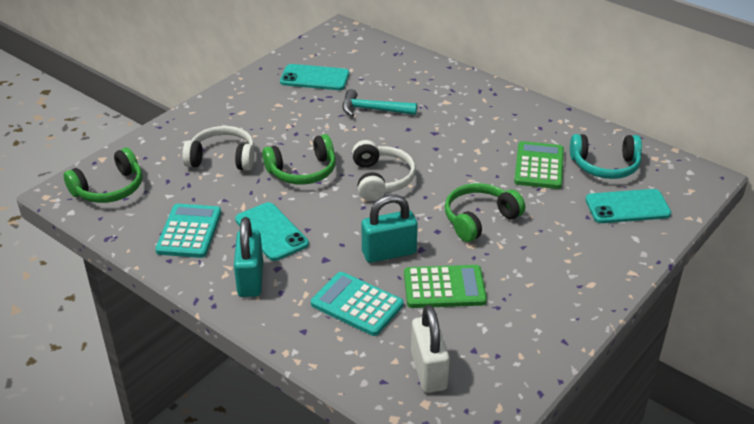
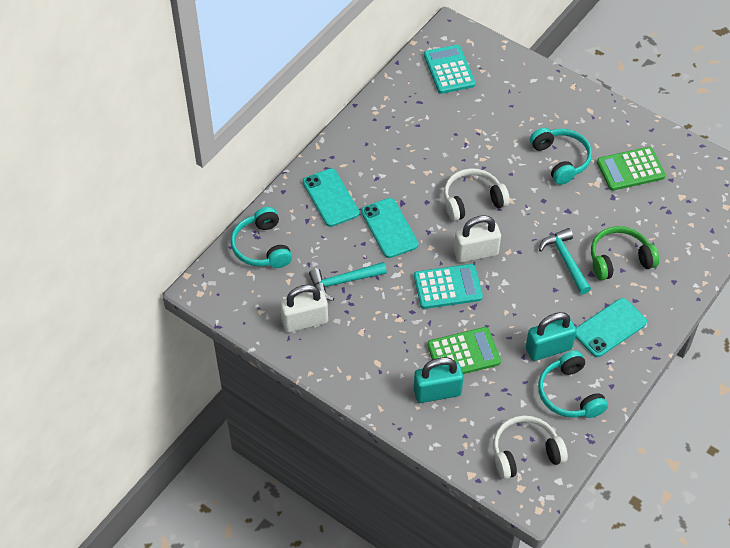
green headphones: [64,148,142,203] [262,134,336,185] [445,183,525,242] = 3 -> [591,226,659,281] = 1
turquoise hammer: [343,89,417,117] = 1 -> [309,262,387,301] [539,228,591,294] = 2
turquoise headphones: [570,134,642,179] = 1 -> [231,207,292,268] [530,128,592,185] [538,350,608,418] = 3
white padlock: [411,305,450,393] = 1 -> [280,285,328,332] [454,215,501,263] = 2

